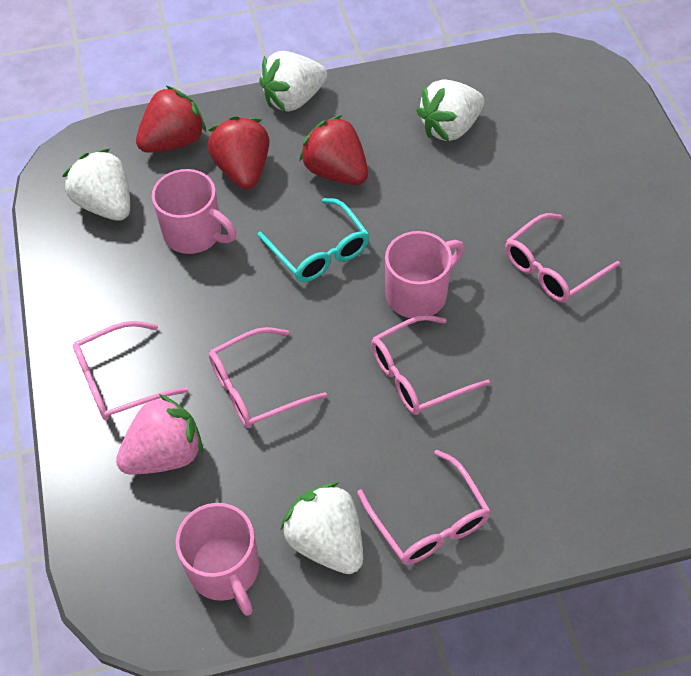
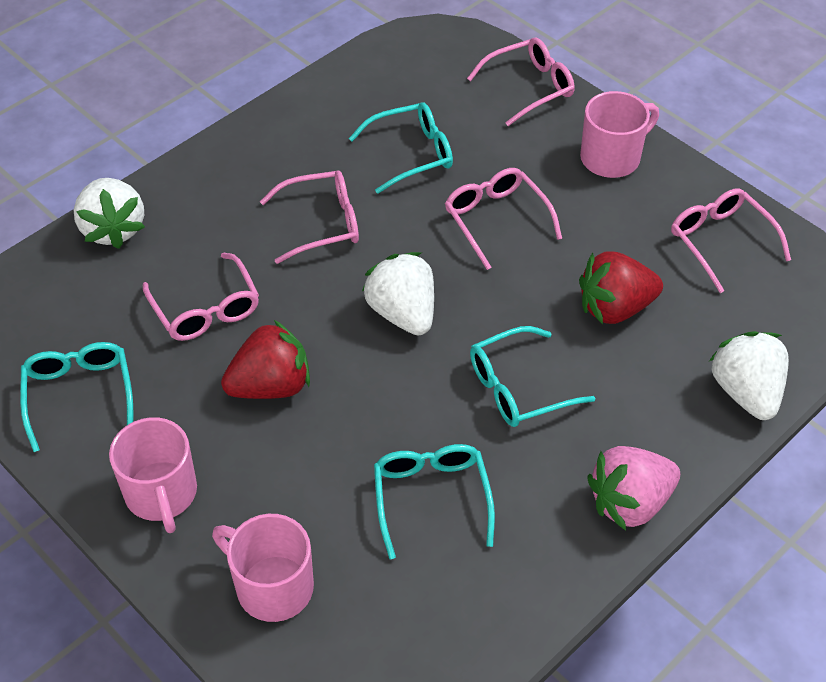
red strawberry: [136,85,206,153] [208,116,269,189] [299,115,368,185] = 3 -> [221,320,310,399] [579,252,663,324] = 2
turquoise glasses: [258,198,370,282] = 1 -> [20,342,133,452] [349,102,453,194] [374,444,495,560] [470,326,596,427] = 4
white strawberry: [63,149,130,221] [259,51,327,112] [281,482,363,574] [416,79,484,141] = 4 -> [74,178,145,249] [362,252,434,335] [709,331,789,420] = 3

